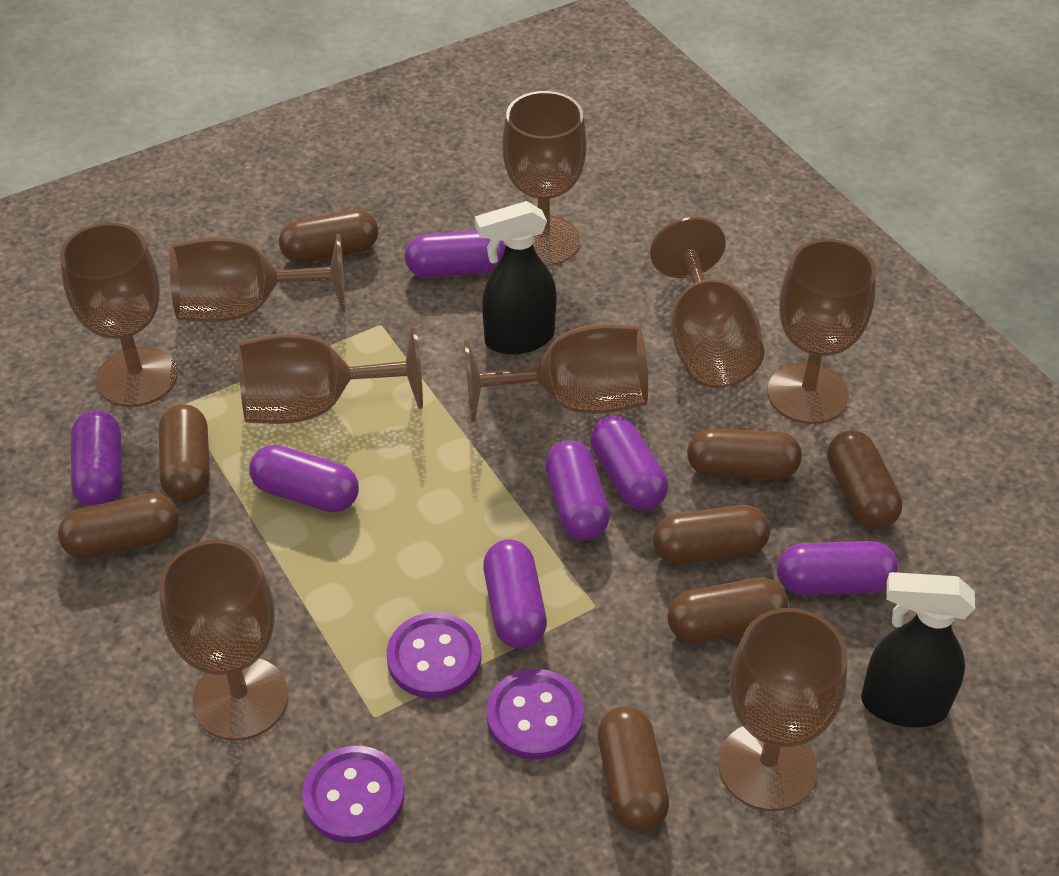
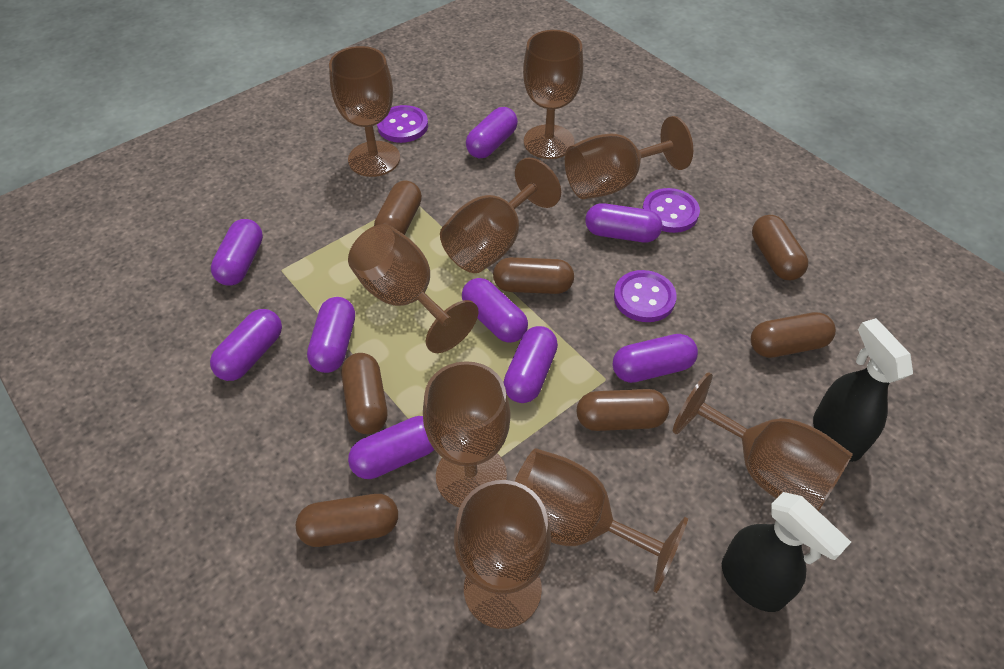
brown capsule: [58,493,179,559] [159,404,210,502] [279,209,378,263] [598,706,669,832] [653,505,770,565] [667,577,789,644] [687,429,802,480] [827,430,903,529] = 8 -> [296,494,398,547] [341,353,387,434] [374,180,422,235] [493,257,574,294] [577,389,669,431] [751,312,836,358] [752,215,808,280] = 7
purple capsule: [71,410,122,506] [249,445,359,512] [405,230,505,278] [483,539,547,649] [545,440,610,541] [590,416,668,510] [777,541,899,595] = 7 -> [210,309,282,381] [211,219,263,286] [307,297,355,373] [348,416,434,479] [462,278,528,343] [466,107,518,158] [503,326,558,403] [585,203,662,242] [612,334,698,383] = 9

